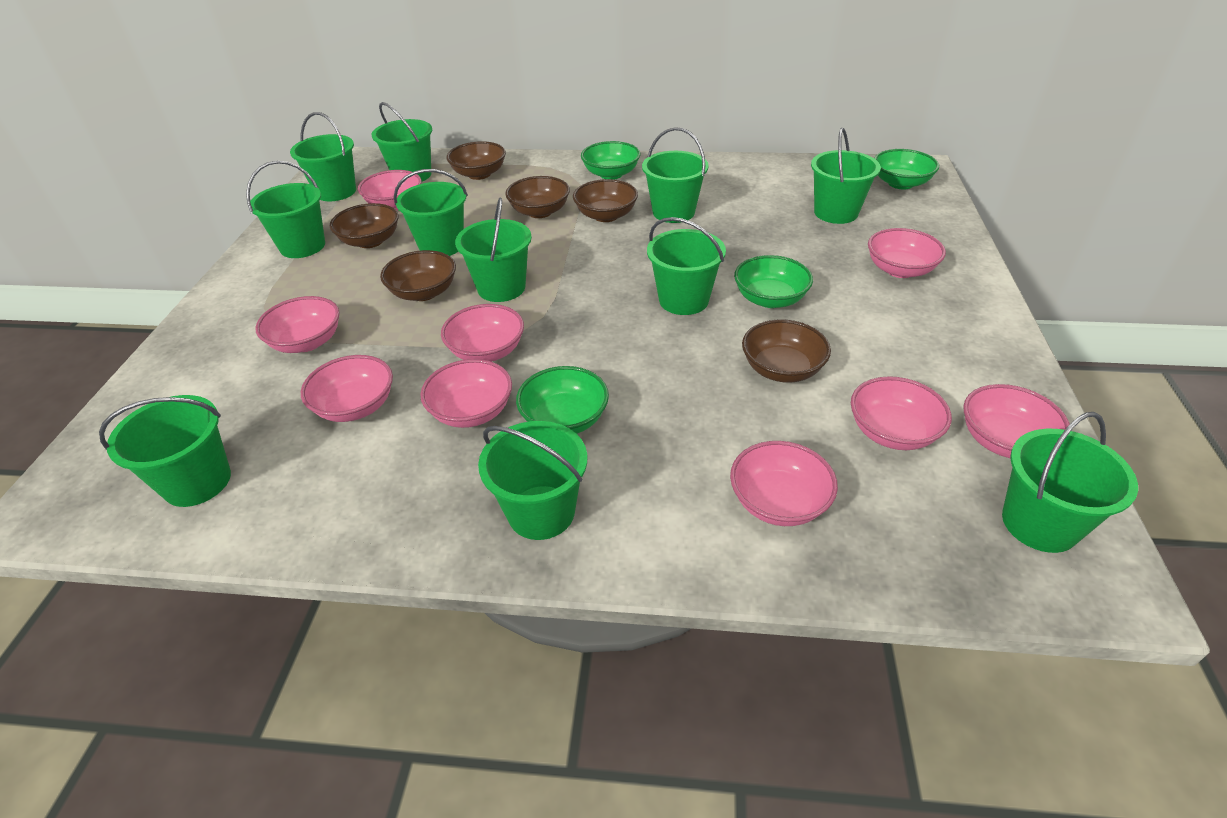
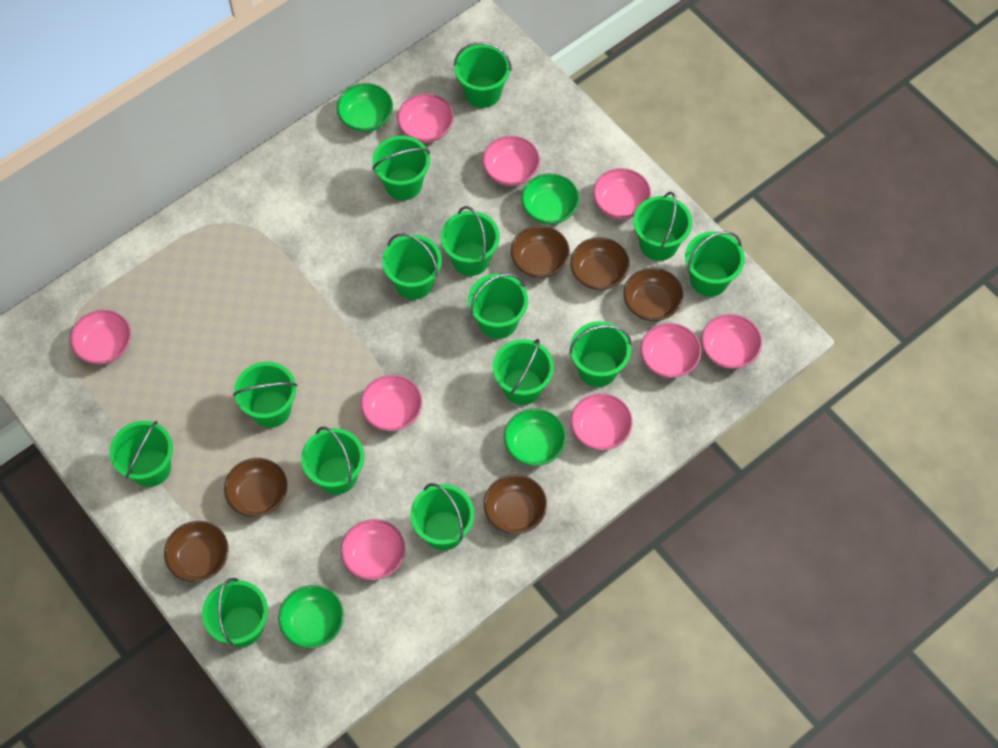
green bucket: [99,395,231,507] [246,161,325,258] [290,112,356,201] [372,102,432,182] [394,169,468,256] [455,198,532,302] [478,421,587,540] [642,127,709,223] [647,217,726,315] [811,128,881,224] [1002,412,1138,553] = 11 -> [110,421,173,487] [202,578,268,647] [233,362,297,428] [301,427,364,495] [372,136,430,200] [382,233,442,300] [410,483,474,551] [441,206,500,276] [454,42,512,108] [468,273,528,339] [493,339,554,405] [569,321,632,387] [633,192,692,261] [685,231,745,297] = 14

